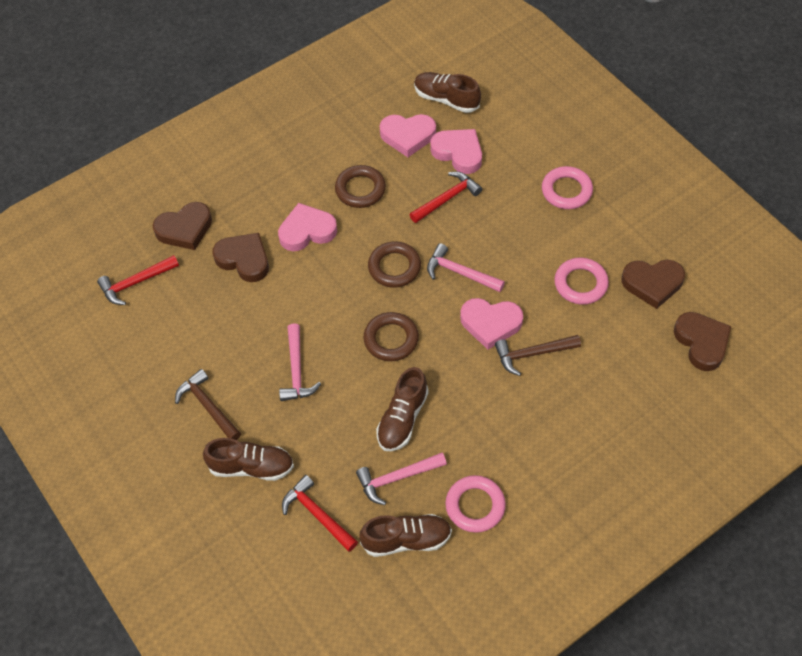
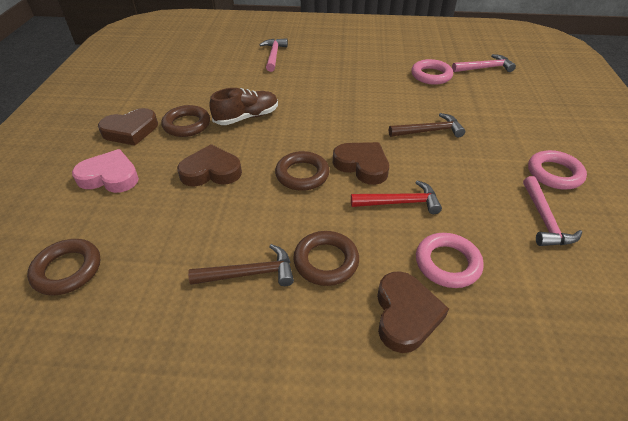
brown ring: [335,165,386,208] [363,312,419,361] [368,241,421,288] = 3 -> [27,239,101,295] [161,105,210,137] [275,151,330,191] [293,231,359,286] = 4
brown shoe: [203,438,294,481] [359,514,452,557] [376,367,429,451] [414,72,481,113] = 4 -> [209,88,278,125] = 1
pink heart: [278,203,337,251] [380,114,436,157] [430,129,482,174] [460,298,523,349] = 4 -> [72,149,139,193] = 1
red hammer: [97,255,179,305] [282,475,358,552] [409,172,482,223] = 3 -> [351,180,442,214] = 1

